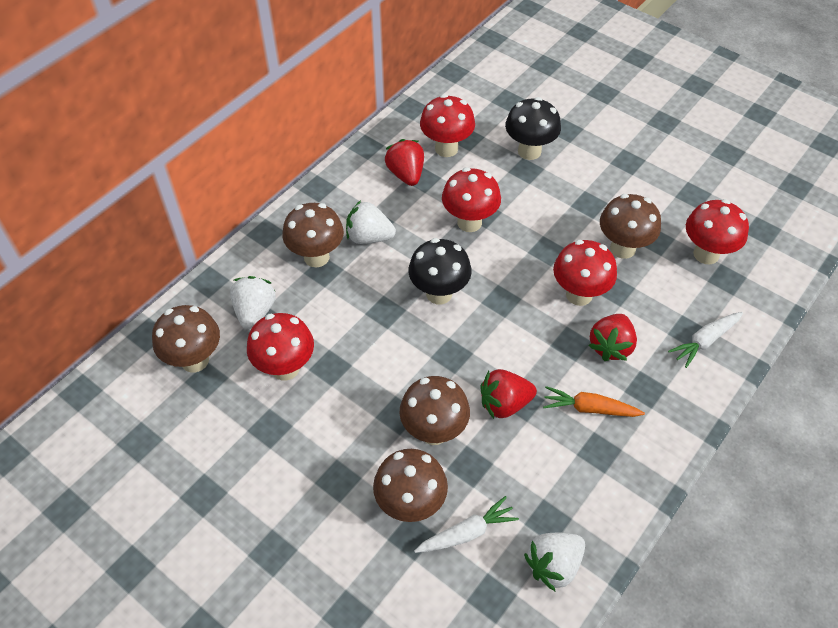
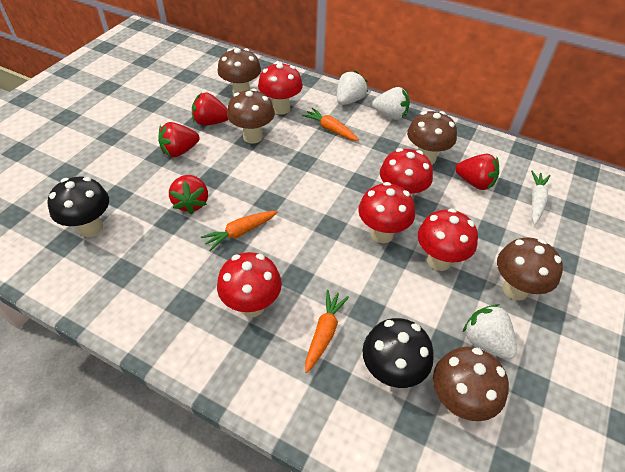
orange carrot: [543,386,645,417] = 1 -> [201,211,278,251] [302,108,359,141] [305,290,349,373] = 3
red strawberry: [385,139,424,186] [480,369,537,419] [588,314,637,361] = 3 -> [158,122,199,157] [169,175,208,214] [192,93,228,126] [455,154,499,190] = 4
white carrot: [414,496,519,553] [668,312,743,368] = 2 -> [531,171,551,224] = 1

